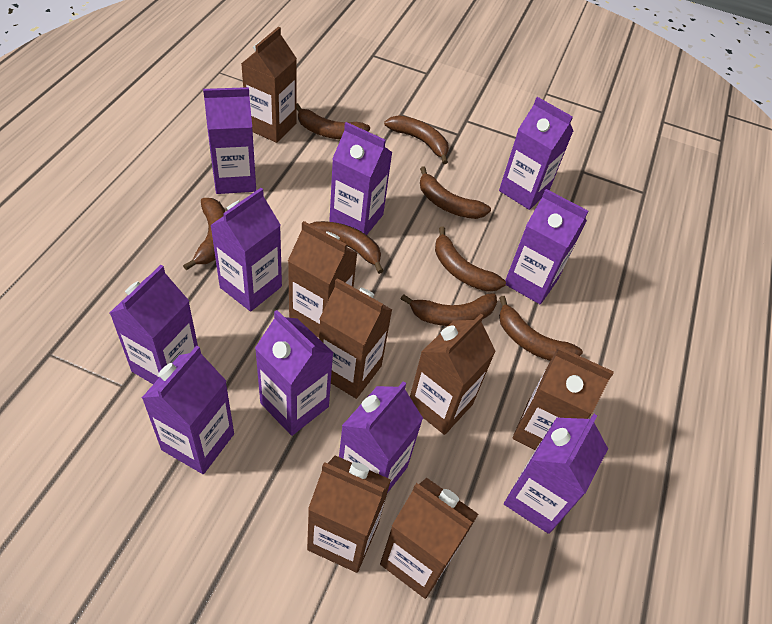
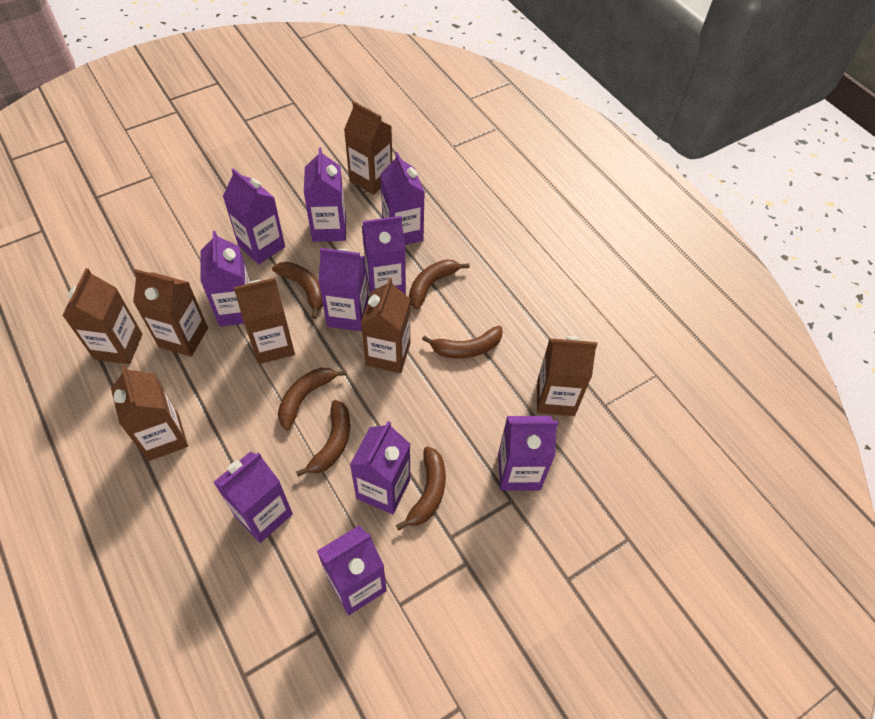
brown banana: [183,198,225,271] [296,103,370,139] [310,221,384,274] [384,115,449,164] [401,293,497,326] [420,166,491,219] [435,226,506,292] [499,296,583,361] = 8 -> [272,262,323,319] [278,368,346,430] [296,400,350,477] [396,446,446,530] [409,259,470,310] [422,326,503,358] = 6

